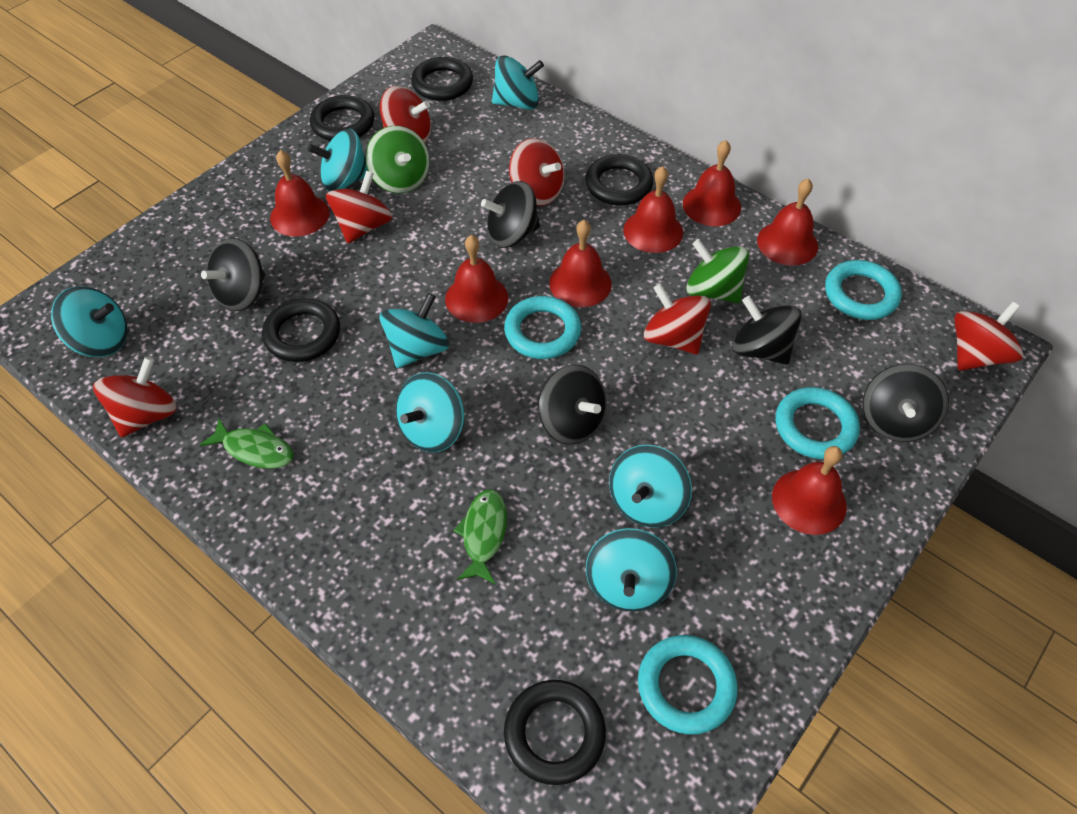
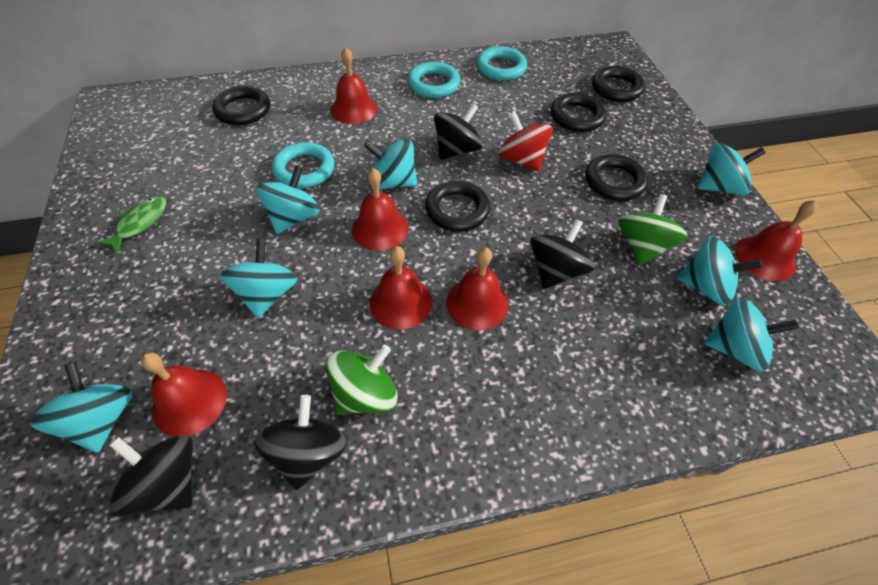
black spinning top: [201,238,265,311] [481,181,540,248] [538,365,607,445] [733,296,802,365] [863,364,949,442] = 5 -> [108,435,193,517] [254,395,347,490] [434,103,483,160] [530,219,595,289] = 4
green fish: [200,418,294,469] [454,489,507,584] = 2 -> [95,196,167,254] = 1
red bell: [270,150,329,237] [445,235,508,323] [549,220,612,307] [623,166,683,253] [683,140,741,226] [757,178,818,266] [772,446,847,535] = 7 -> [141,352,227,437] [331,47,377,124] [352,168,408,251] [369,246,432,330] [446,247,509,330] [735,200,817,281] = 6
red spinning top: [93,357,177,438] [326,171,392,244] [380,86,431,143] [509,138,564,206] [644,283,711,354] [954,302,1023,371] = 6 -> [498,111,553,172] = 1
turquoise ring: [504,296,581,359] [638,635,738,735] [776,387,860,459] [825,260,902,320] = 4 -> [272,142,334,188] [408,62,460,98] [477,46,527,81] = 3

